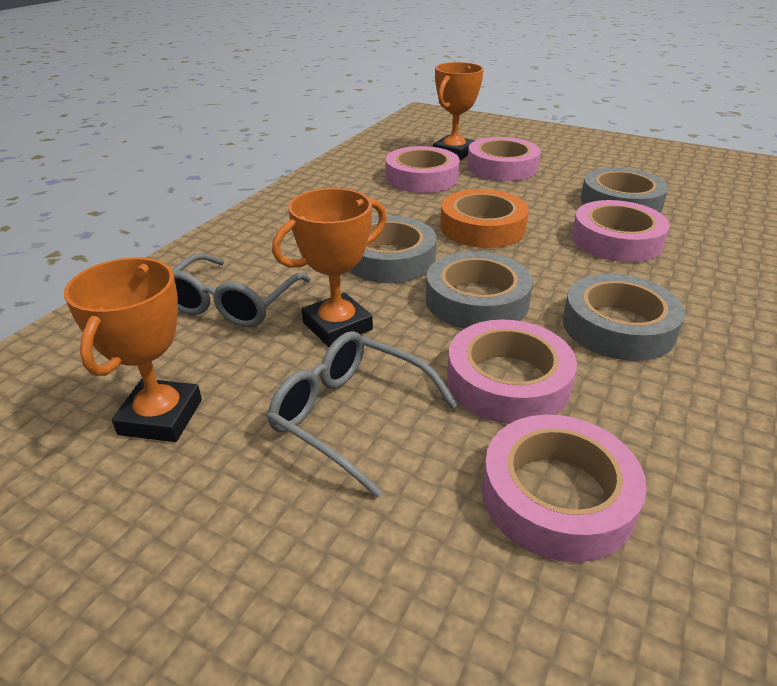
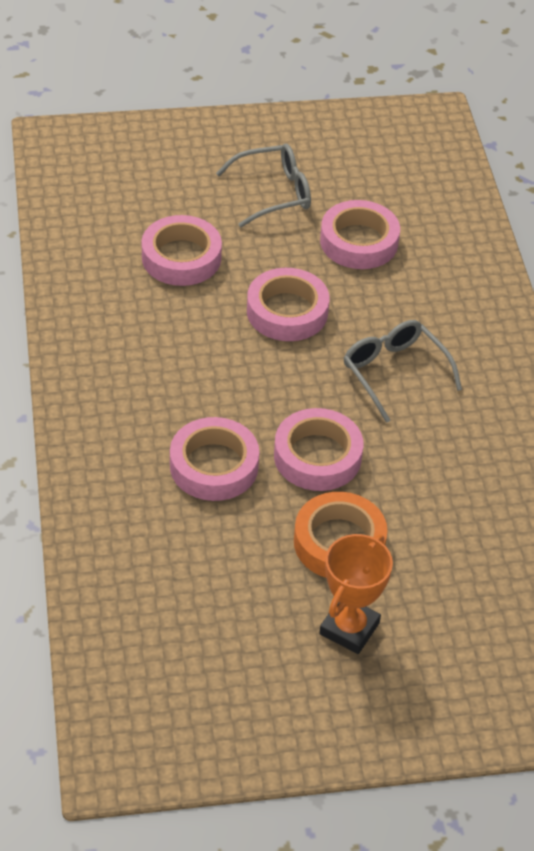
grey tape: [349,216,436,283] [426,252,533,329] [563,274,685,361] [580,167,668,213] = 4 -> none = 0
orange trophy: [64,257,202,442] [272,188,387,347] [433,62,484,160] = 3 -> [319,534,393,654] = 1

